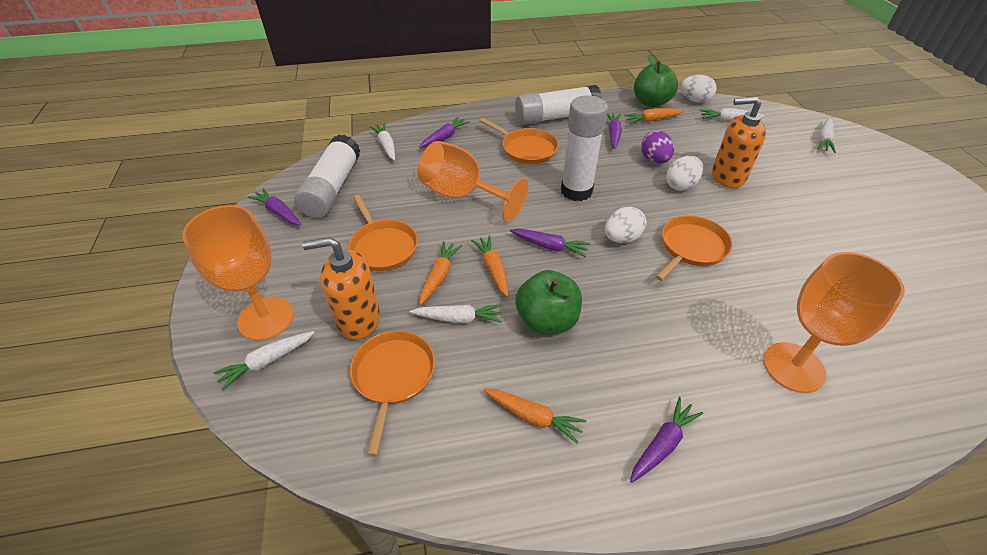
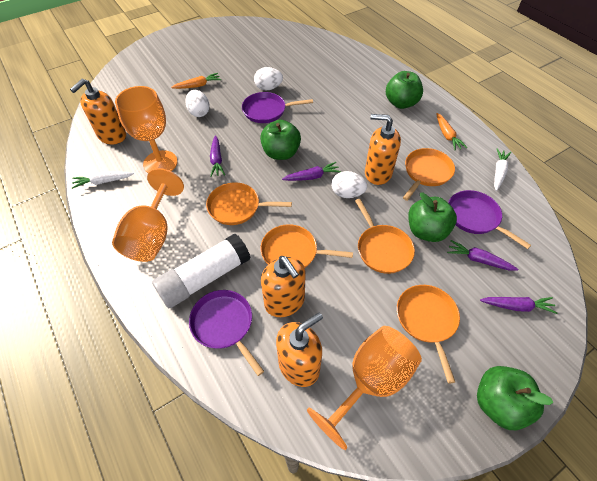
green apple: [515,270,582,335] [634,54,678,107] = 2 -> [260,120,301,160] [386,71,423,109] [408,192,457,242] [477,366,553,430] = 4
orange carrot: [420,241,462,305] [471,235,508,297] [483,389,586,444] [624,108,684,124] = 4 -> [171,73,221,89] [436,113,467,150] = 2
orange pan: [348,195,418,271] [350,330,435,456] [480,118,559,164] [655,215,732,281] = 4 -> [206,183,292,225] [260,224,353,268] [355,199,415,274] [397,285,460,383] [403,148,455,201] = 5
orange soap dispenser: [302,237,380,340] [712,97,766,188] = 2 -> [70,79,126,145] [261,256,306,317] [276,312,323,387] [365,114,401,185] = 4
purple carrot: [248,188,301,226] [419,117,470,148] [510,229,590,257] [607,113,622,149] [630,397,703,483] = 5 -> [210,135,225,177] [282,162,341,181] [447,240,518,271] [480,297,557,314] = 4
purple egg: [641,131,674,164] = 1 -> none = 0
purple pan: none = 0 -> [189,290,264,376] [242,92,313,123] [448,190,531,249] = 3
white carrot: [214,331,315,390] [370,123,395,160] [410,304,502,323] [700,108,765,121] [817,118,836,153] = 5 -> [72,171,134,189] [494,148,511,191] = 2
white glue stick: [294,135,360,218] [515,85,602,125] [561,95,608,201] = 3 -> [152,234,251,308] = 1

